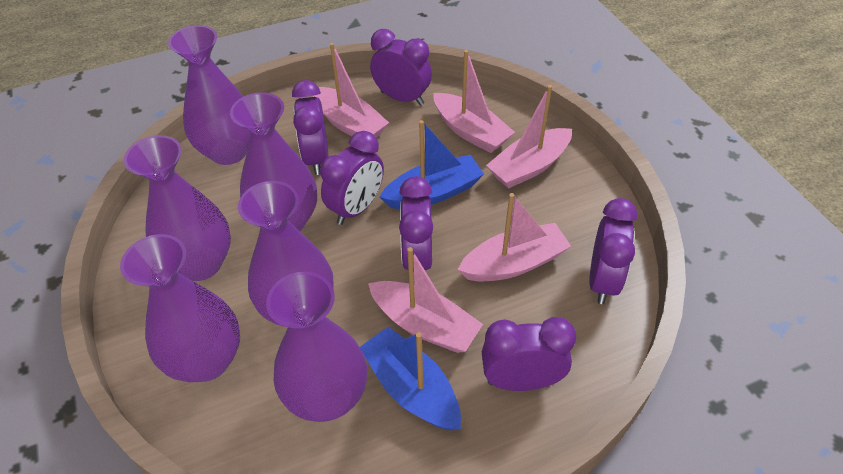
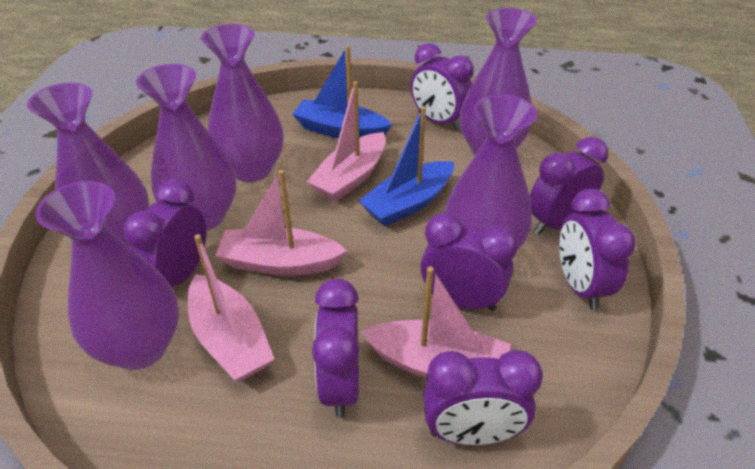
pink boat: [313,43,389,138] [368,247,483,353] [433,50,515,153] [458,193,571,282] [486,85,572,189] = 5 -> [188,234,274,381] [215,170,347,276] [307,81,386,202] [361,267,511,378] = 4
purple clock: [292,80,328,175] [320,131,384,225] [370,29,432,106] [399,176,433,270] [482,317,576,391] [589,198,637,304] = 6 -> [124,179,206,287] [312,278,360,418] [411,43,474,130] [420,213,518,311] [423,350,543,445] [530,137,608,235] [559,189,636,310] = 7

